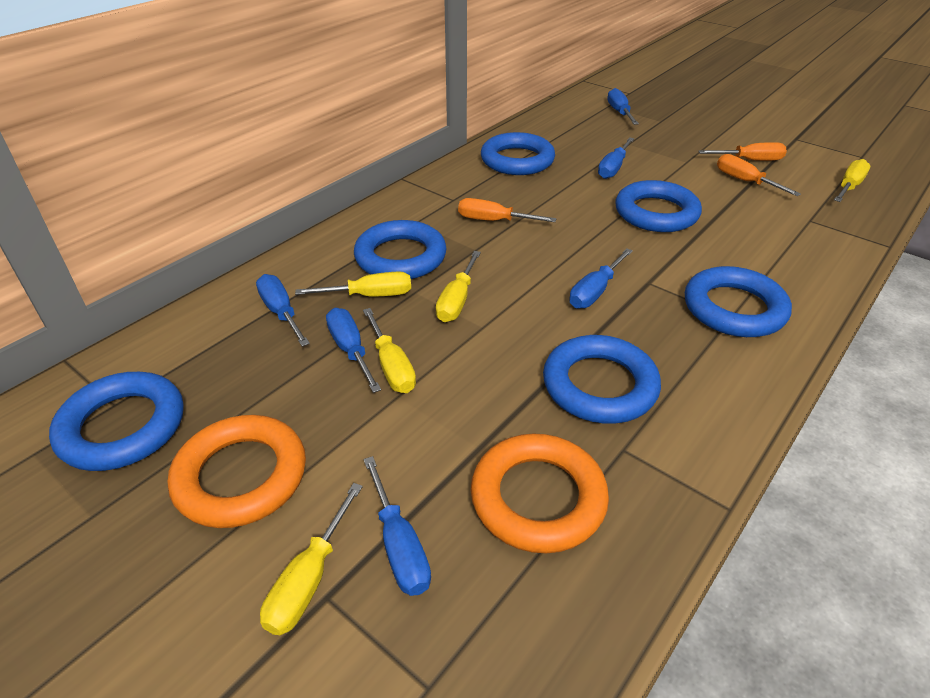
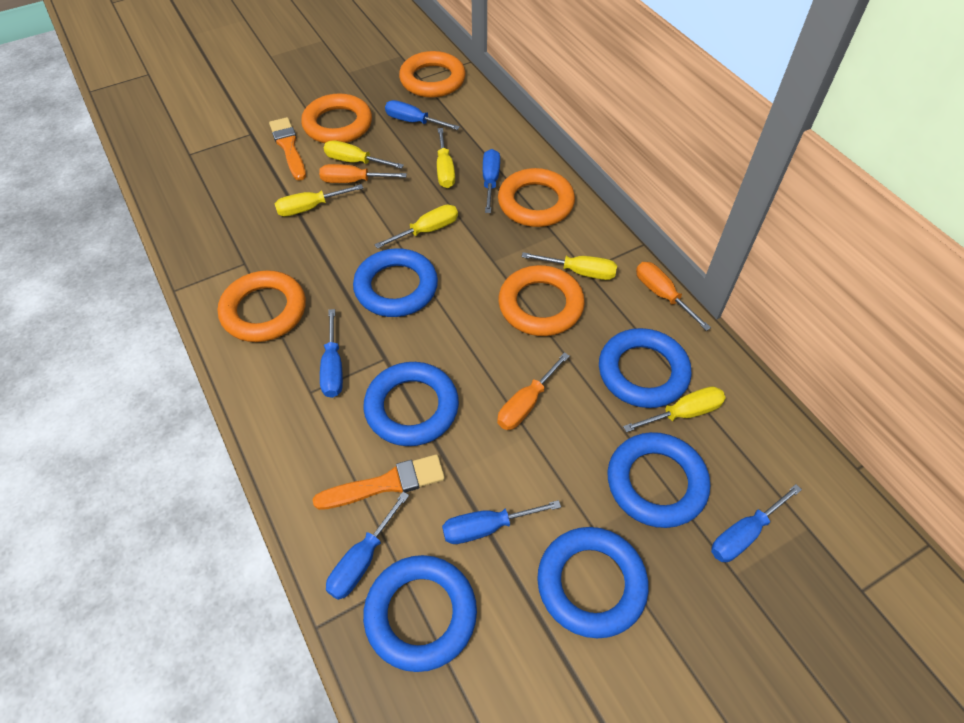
orange brush: none = 0 -> [269,117,306,181] [313,454,445,510] = 2
orange ring: [168,415,306,528] [471,433,609,553] = 2 -> [218,270,306,342] [301,93,372,143] [399,51,466,98] [498,168,575,227] [498,265,585,336] = 5
yellow screwdriver: [260,483,363,635] [295,271,411,297] [363,308,416,393] [436,251,481,322] [834,159,871,202] = 5 -> [275,184,363,216] [324,140,404,169] [374,205,458,249] [437,128,455,188] [522,252,617,280] [623,386,726,432] = 6

